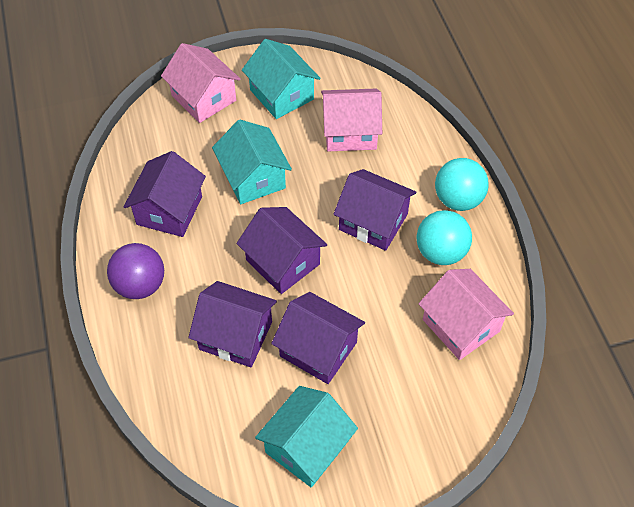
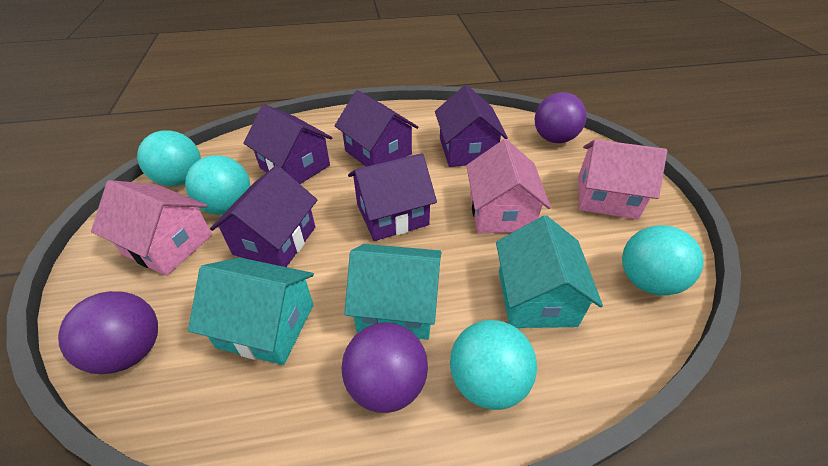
purple ball: [107,243,164,299] = 1 -> [58,291,158,375] [341,322,428,413] [534,92,587,143] = 3
turquoise ball: [417,210,472,265] [435,158,489,211] = 2 -> [137,130,201,186] [185,155,251,215] [450,320,537,410] [622,225,704,296] = 4

